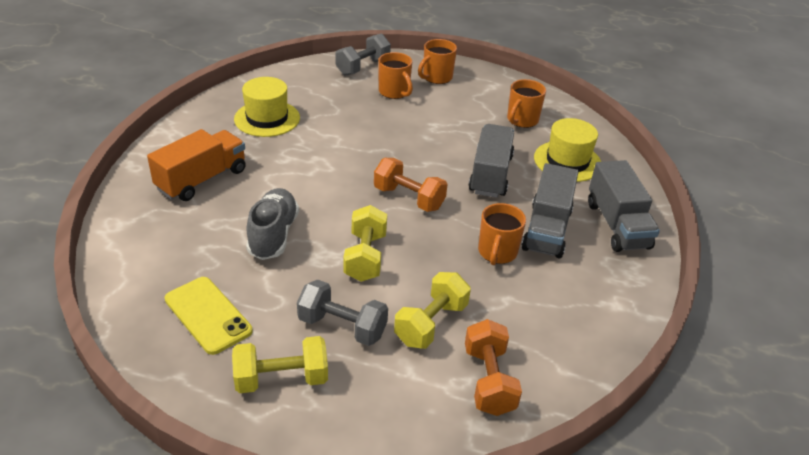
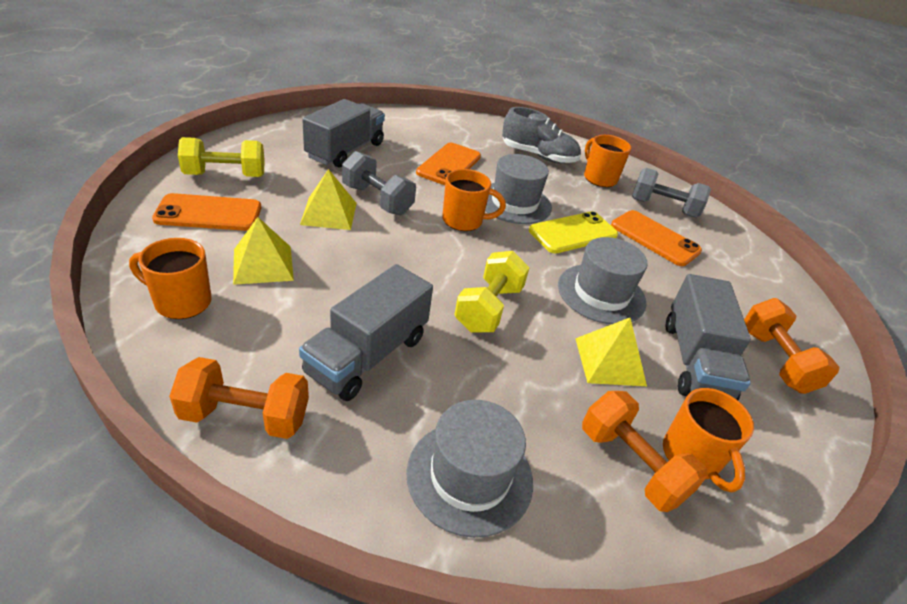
grey hat: none = 0 -> [406,400,533,538] [485,154,552,224] [558,237,648,324] = 3
orange dumbbell: [374,158,447,212] [465,319,522,416] = 2 -> [169,357,309,439] [582,391,708,512] [744,298,840,394] = 3
orange phone: none = 0 -> [152,193,261,231] [416,143,481,185] [611,210,702,266] = 3
orange truck: [147,129,246,201] = 1 -> none = 0
yellow dumbbell: [232,336,328,393] [343,205,387,282] [394,272,471,349] = 3 -> [178,137,265,177] [454,251,530,333] = 2
yellow hat: [234,77,300,137] [534,118,601,182] = 2 -> none = 0
yellow pyramid: none = 0 -> [233,217,294,285] [300,169,357,230] [575,318,647,386] = 3

